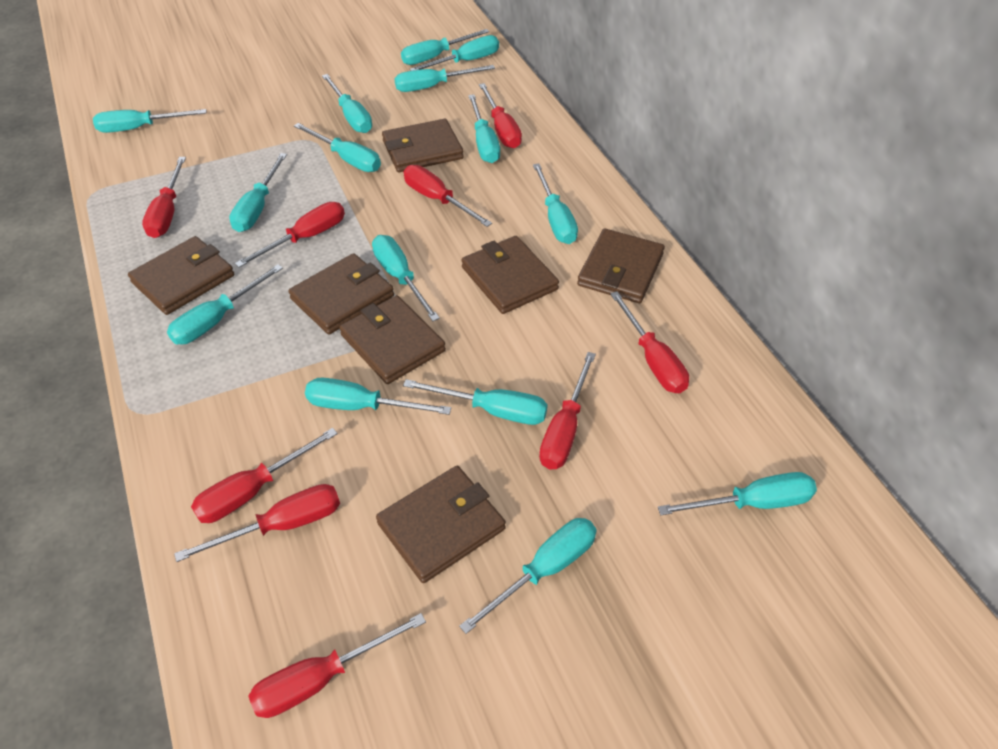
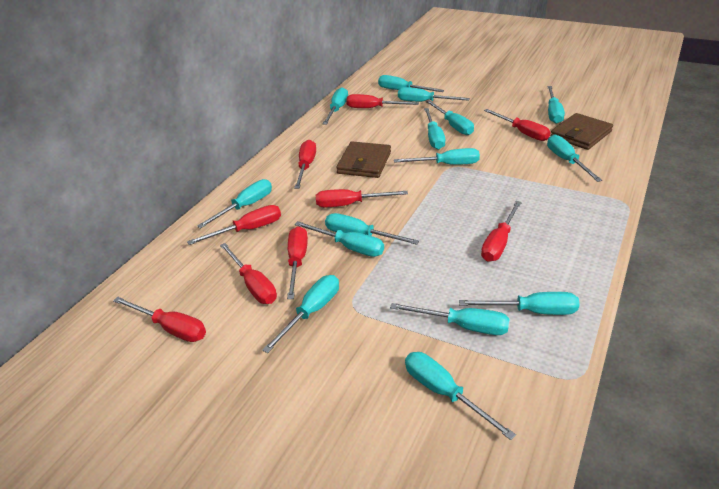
brown wallet: [128,236,234,315] [288,253,394,335] [339,295,446,384] [376,466,506,583] [382,119,464,172] [461,236,559,314] [577,228,665,303] = 7 -> [336,141,391,178] [550,113,613,150] = 2

